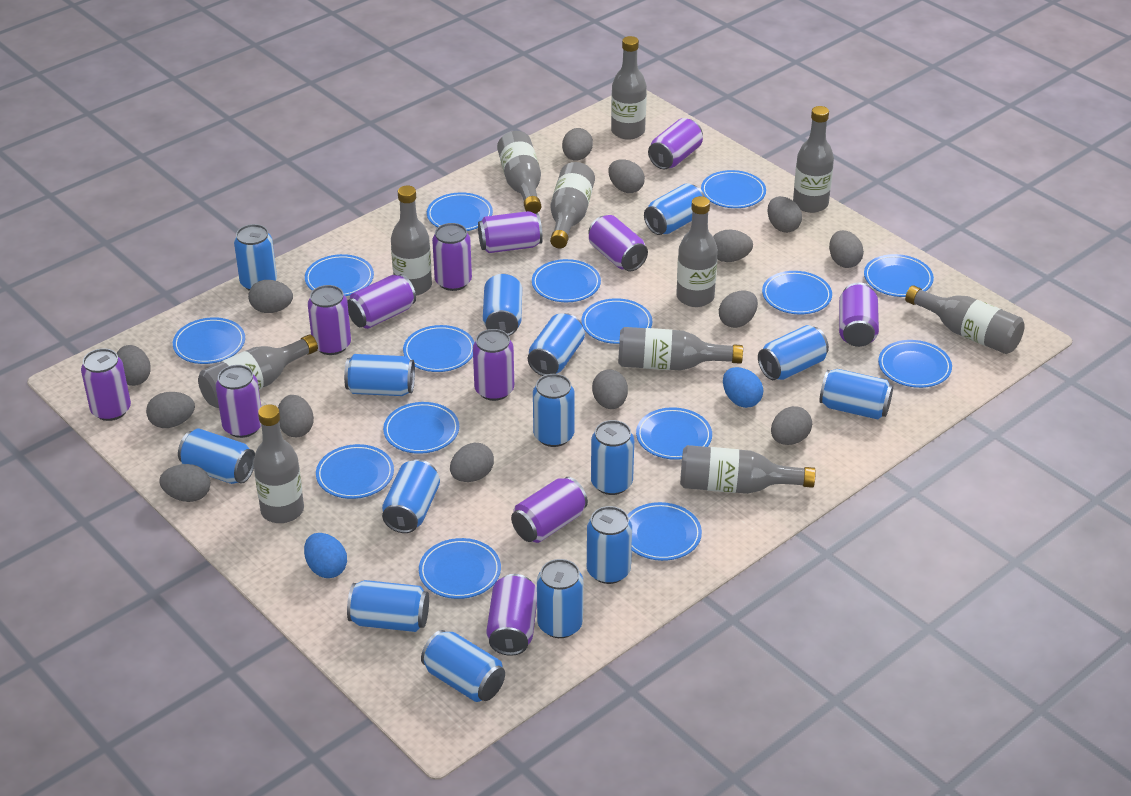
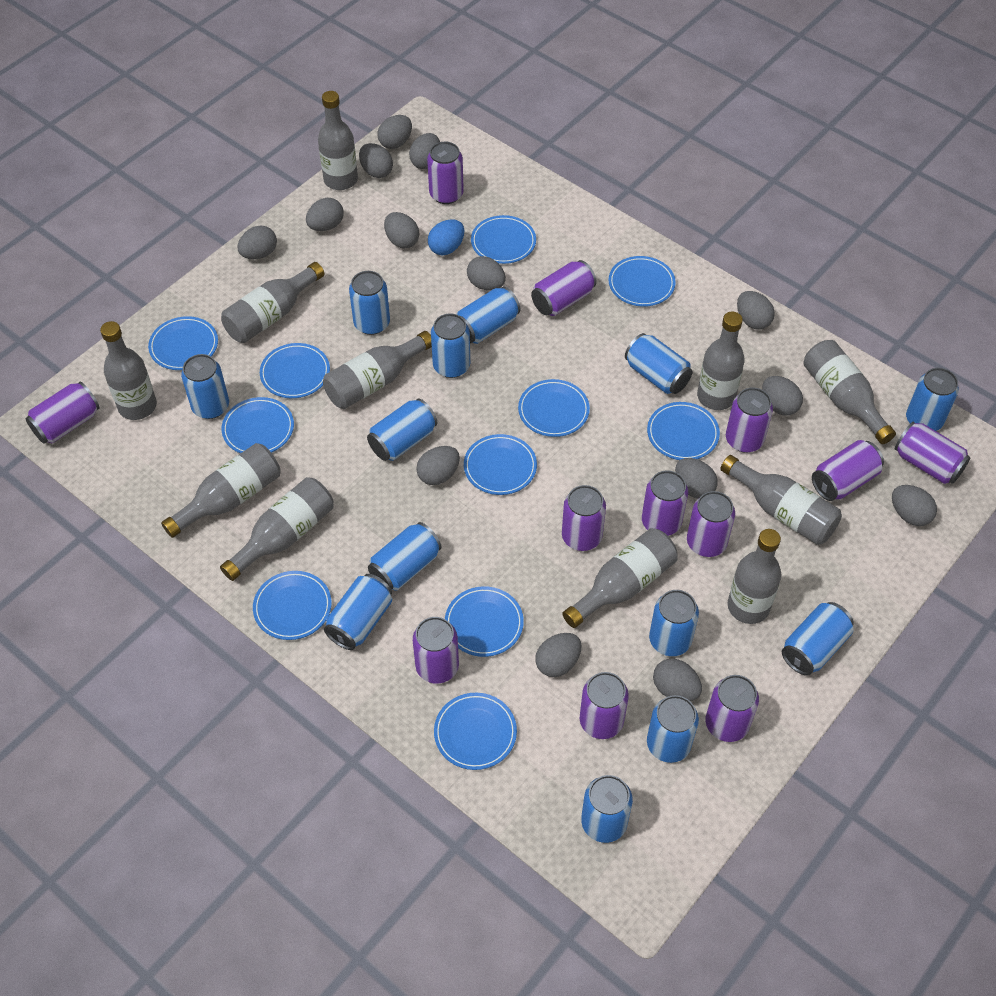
blue can: [178,429,255,484] [234,224,277,291] [344,354,415,396] [347,580,429,632] [382,459,440,533] [421,630,505,702] [483,274,522,336] [528,313,585,376] [533,374,575,447] [537,559,583,638] [587,506,632,584] [591,420,634,495] [644,183,705,235] [758,325,829,380] [819,369,893,419] = 15 -> [181,354,229,419] [324,574,392,650] [349,271,390,335] [367,398,437,461] [368,522,442,591] [431,313,470,378] [457,287,520,344] [581,775,633,843] [625,333,692,394] [647,695,699,763] [649,590,699,656] [782,602,854,676] [906,368,959,431] = 13
blue egg: [304,533,347,578] [723,367,763,408] = 2 -> [428,219,464,255] = 1
blue plate: [173,317,245,364] [305,254,374,296] [316,444,394,499] [383,402,459,454] [403,325,474,372] [419,538,501,599] [427,192,493,231] [532,259,601,302] [581,298,652,344] [628,502,702,561] [636,407,712,460] [701,170,766,208] [762,271,832,314] [864,254,934,297] [878,340,952,388] = 15 -> [148,316,218,370] [222,397,294,453] [253,571,332,640] [260,343,330,398] [434,693,517,770] [445,586,524,657] [464,434,537,495] [471,215,536,264] [518,379,590,437] [608,256,676,307] [647,402,720,460] = 11

